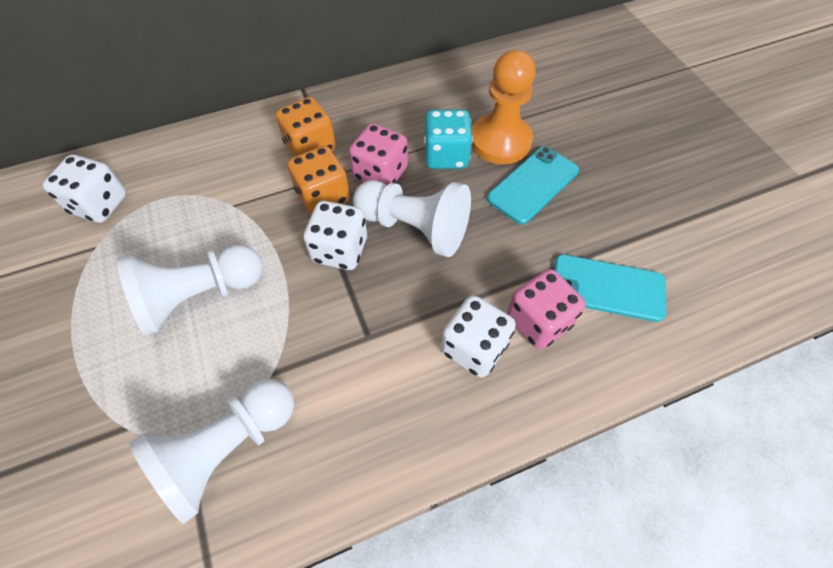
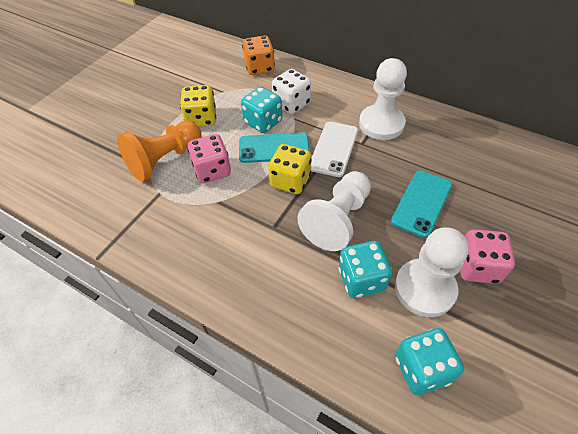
orange dice: [276,97,336,157] [288,146,350,215] = 2 -> [242,35,275,75] = 1
turquoise dice: [424,109,473,169] = 1 -> [241,87,282,133] [339,241,392,298] [395,328,464,395] = 3
white dice: [43,155,127,223] [303,201,367,270] [441,295,516,378] = 3 -> [272,69,311,114] = 1
white phone: none = 0 -> [311,122,358,177] = 1
yellow dice: none = 0 -> [180,85,216,127] [268,144,312,194] = 2

